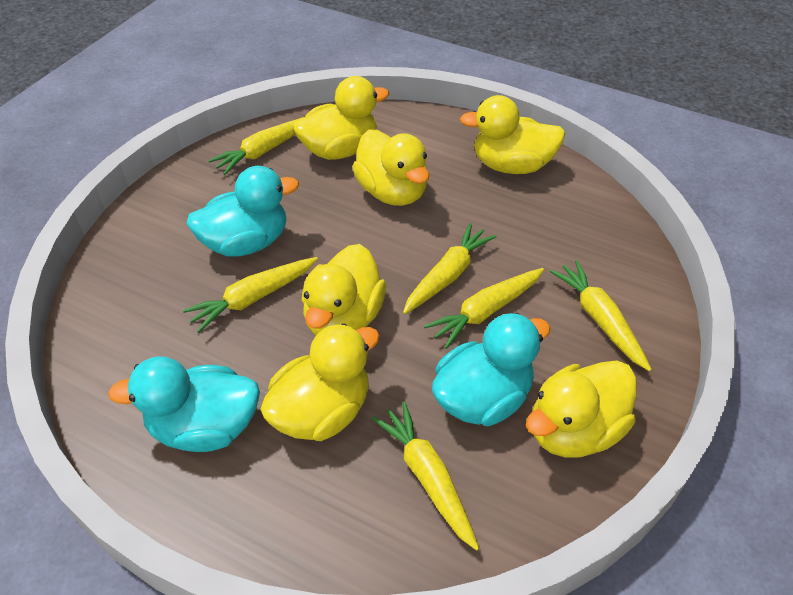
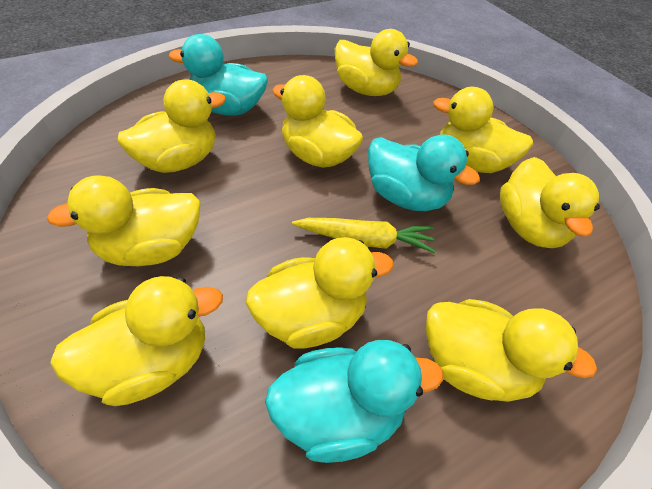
yellow carrot: [183,257,318,333] [208,117,304,175] [372,401,479,551] [403,223,497,314] [424,268,544,349] [550,260,652,371] = 6 -> [292,218,435,253] = 1
yellow duck: [260,323,380,441] [293,76,389,160] [302,244,386,336] [352,129,429,206] [460,95,565,174] [526,360,637,458] = 6 -> [47,175,201,266] [50,276,223,406] [117,79,226,173] [246,237,394,349] [272,75,363,168] [335,29,418,96] [426,299,597,402] [433,87,533,173] [500,157,600,248] = 9

